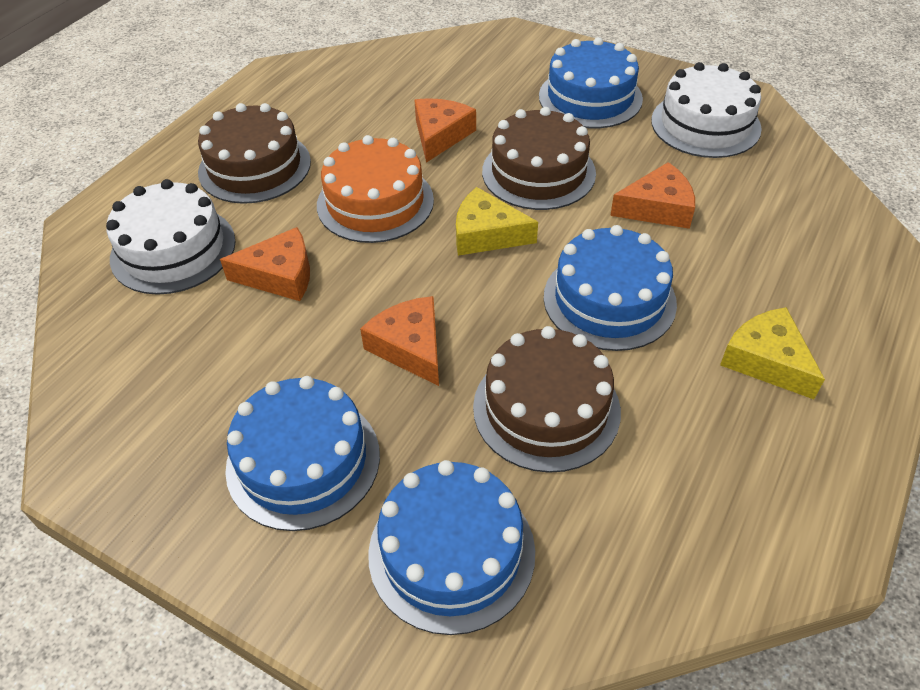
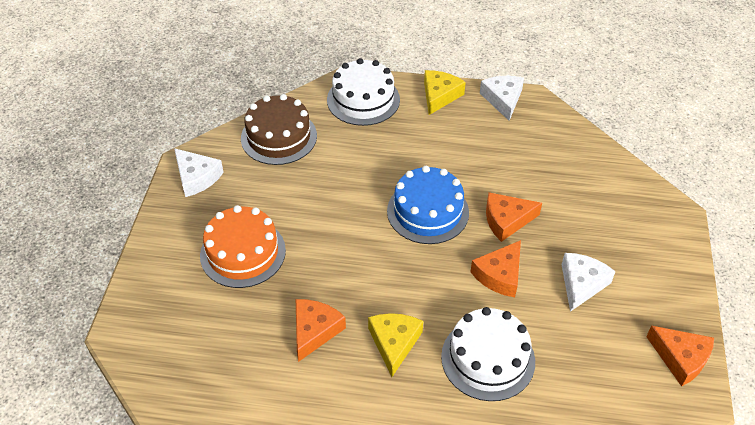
blue cake: [225,376,380,531] [368,460,535,635] [539,37,643,128] [544,225,677,351] = 4 -> [387,166,469,244] = 1
brown cake: [198,103,311,204] [473,326,621,473] [482,107,596,210] = 3 -> [241,94,317,165] = 1
white cheese: none = 0 -> [174,148,224,197] [480,76,524,121] [561,253,616,312] = 3

